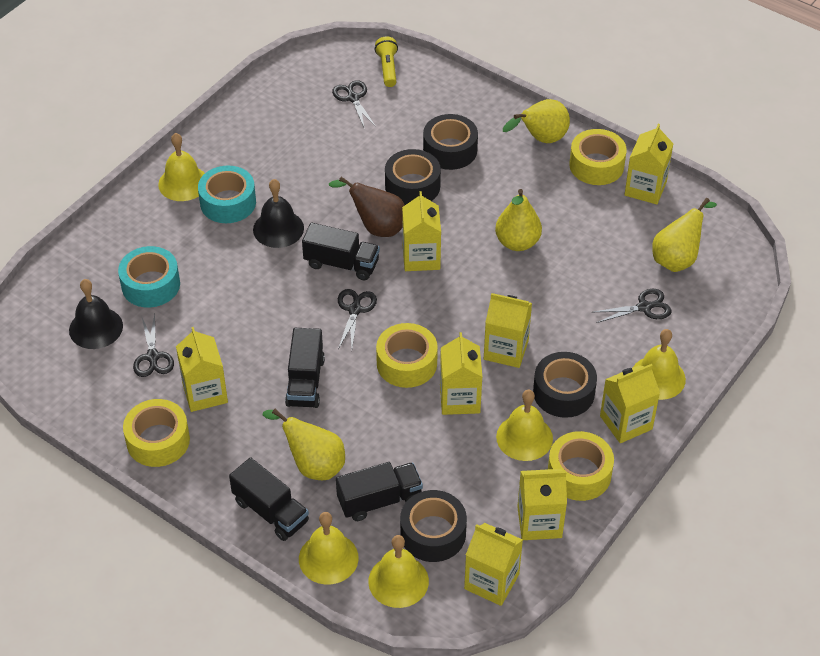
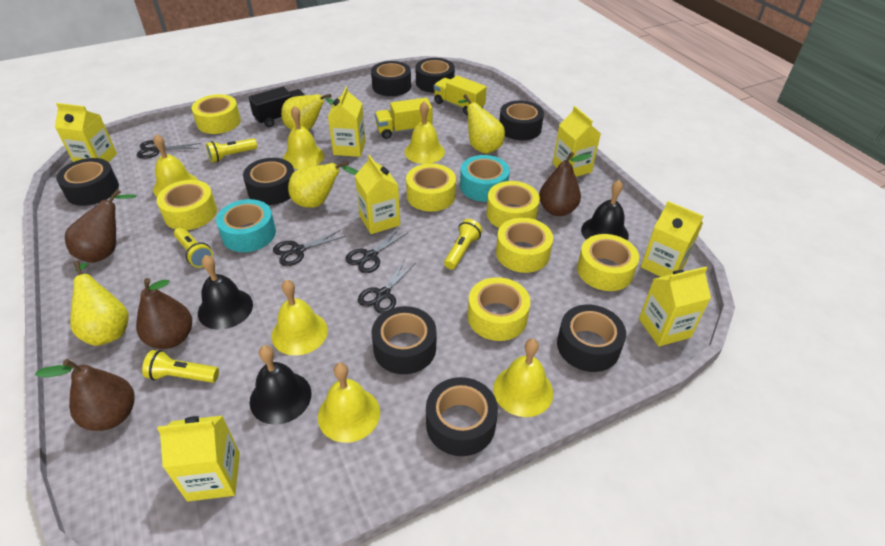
black bell: [69,279,123,349] [253,179,304,248] = 2 -> [198,255,253,330] [250,345,312,425] [581,180,629,240] = 3
black tape: [385,149,441,205] [400,490,467,562] [423,114,478,170] [533,352,597,418] = 4 -> [56,158,119,206] [243,158,294,205] [371,61,411,96] [372,306,436,374] [415,58,455,93] [426,377,498,456] [499,100,544,140] [557,305,626,372] = 8
black truck: [229,457,309,541] [285,328,325,408] [302,223,380,280] [336,462,423,521] = 4 -> [249,87,305,127] = 1
brown pear: [329,177,405,237] = 1 -> [35,359,134,431] [65,189,137,263] [136,278,192,349] [539,152,592,216] = 4
yellow bell: [158,133,205,201] [299,512,359,585] [368,535,429,608] [496,390,553,461] [633,329,686,400] = 5 -> [153,134,198,197] [271,280,328,356] [283,106,324,169] [318,363,380,443] [405,101,445,164] [493,339,553,417] = 6
yellow carton: [176,327,228,412] [402,191,441,271] [440,332,482,415] [464,523,523,606] [484,293,532,368] [517,469,567,540] [600,364,660,443] [624,124,674,204] = 8 -> [55,103,117,162] [157,416,240,502] [328,87,366,157] [355,155,400,234] [553,106,601,177] [639,267,711,346] [641,201,703,277] = 7
yellow flashlight: [375,37,398,87] = 1 -> [142,350,219,383] [174,227,213,268] [206,138,257,162] [444,219,483,269] = 4
yellow tape: [123,399,190,467] [376,323,438,388] [548,431,614,501] [569,129,627,185] = 4 -> [157,180,217,230] [192,94,241,134] [406,164,456,212] [468,277,530,341] [487,181,540,228] [496,218,553,273] [577,234,639,291] = 7
yellow truck: none = 0 -> [375,98,432,139] [434,75,487,115] = 2

